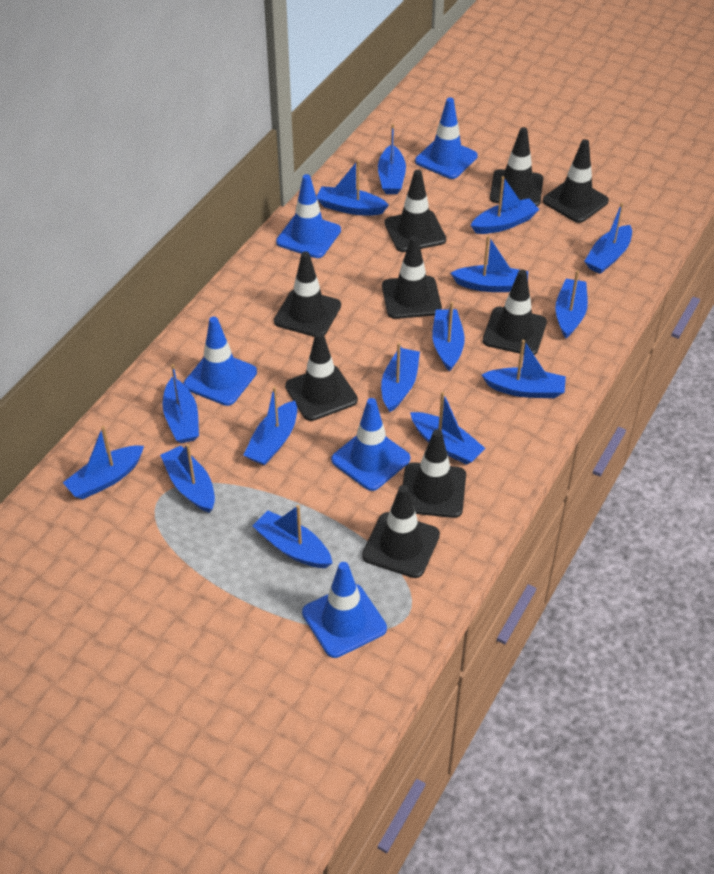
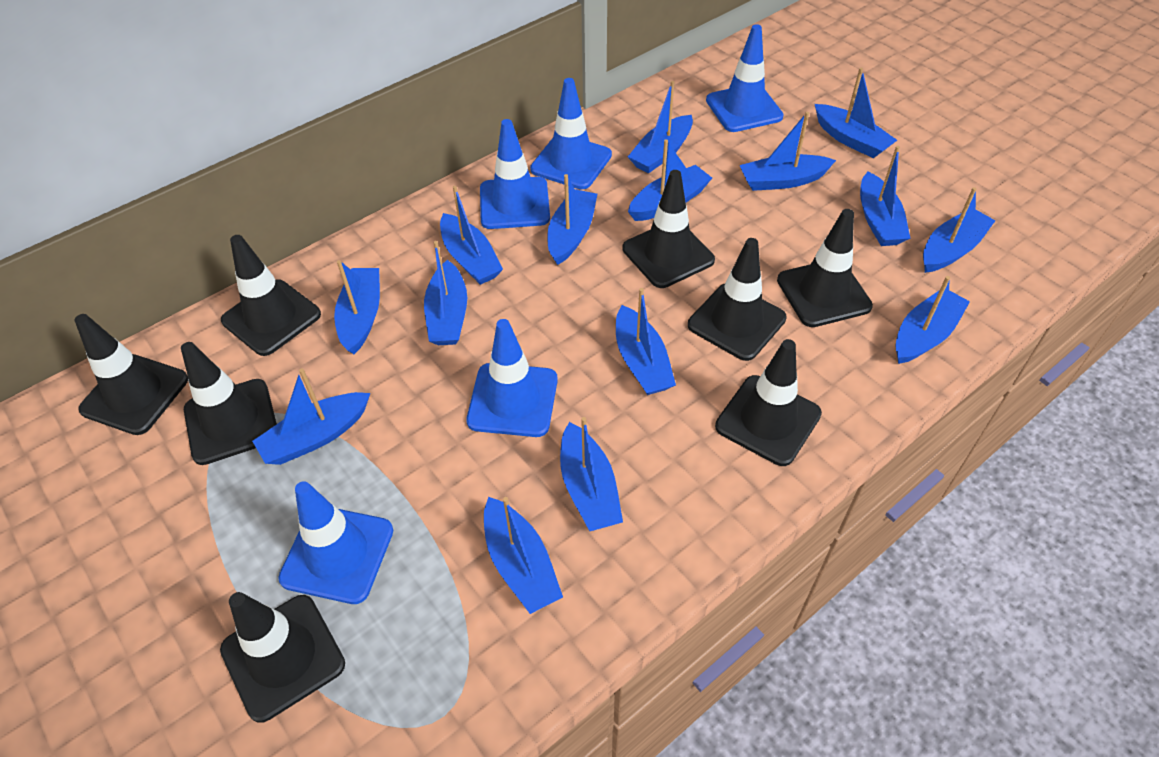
black traffic cone: [274,251,341,337] [285,331,358,421] [362,485,440,578] [382,236,442,319] [385,170,446,252] [403,429,466,518] [483,269,547,355] [490,127,543,206] [543,139,609,223] = 9 -> [75,314,188,435] [181,342,277,465] [220,592,345,723] [221,235,321,356] [623,170,715,288] [688,238,787,361] [715,339,822,466] [777,209,873,327] = 8

